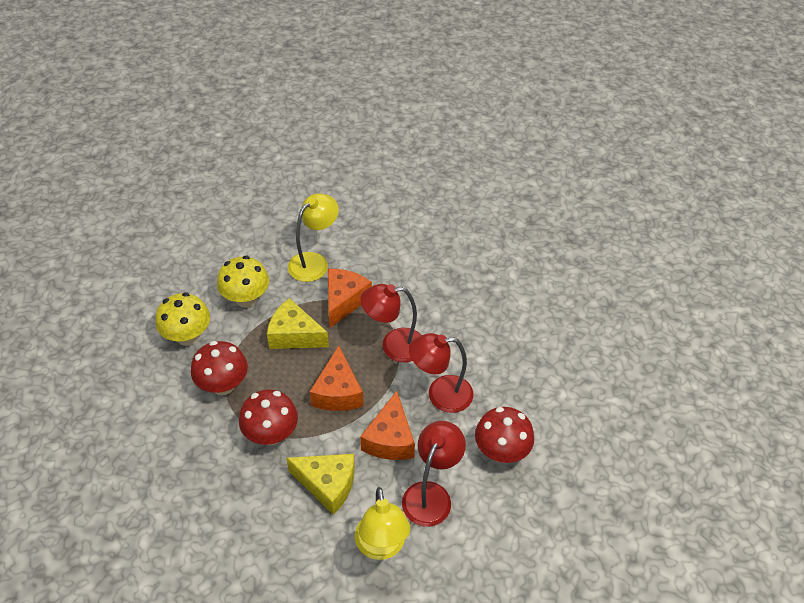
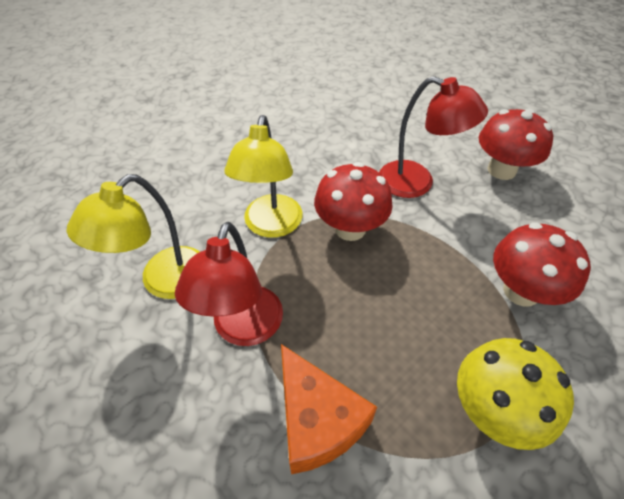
orange cheese: [310,346,363,411] [328,269,372,328] [360,391,415,460] = 3 -> [281,344,377,474] = 1
red lamp: [360,284,421,362] [402,421,466,527] [409,333,473,413] = 3 -> [175,222,283,346] [379,76,488,198] = 2
yellow cheese: [267,298,329,349] [286,454,355,515] = 2 -> none = 0
yellow mushroom: [155,293,210,346] [217,256,269,308] = 2 -> [457,338,574,450] = 1

